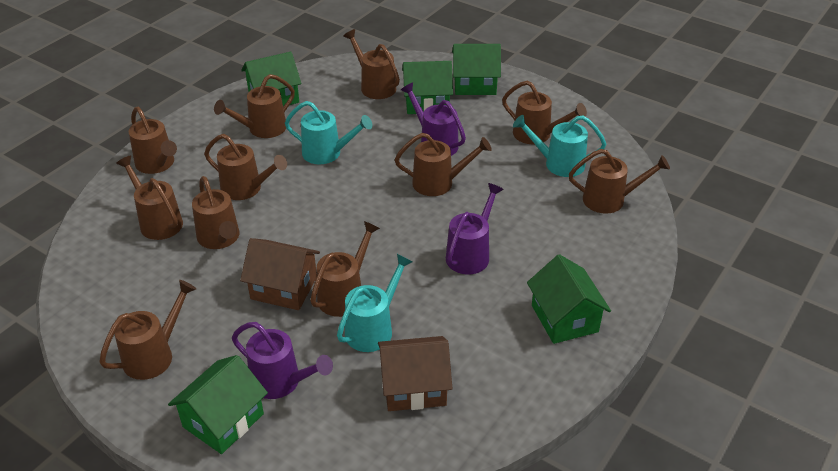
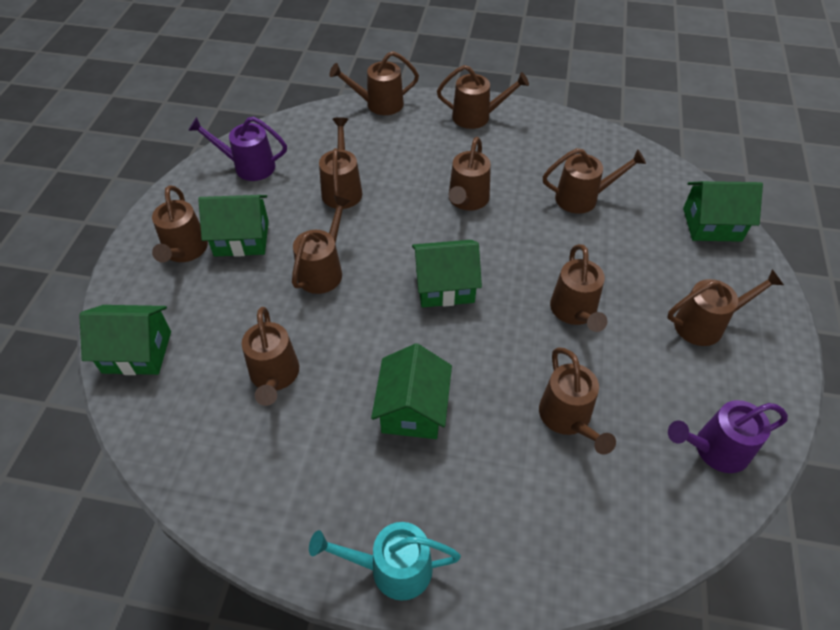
brown house: [240,238,320,310] [378,336,453,411] = 2 -> none = 0
purple watering can: [232,322,333,399] [401,82,466,156] [446,183,504,274] = 3 -> [188,117,287,181] [668,400,788,473] = 2
turquoise watering can: [285,101,373,164] [337,254,413,352] [513,115,606,177] = 3 -> [309,522,461,601] = 1

